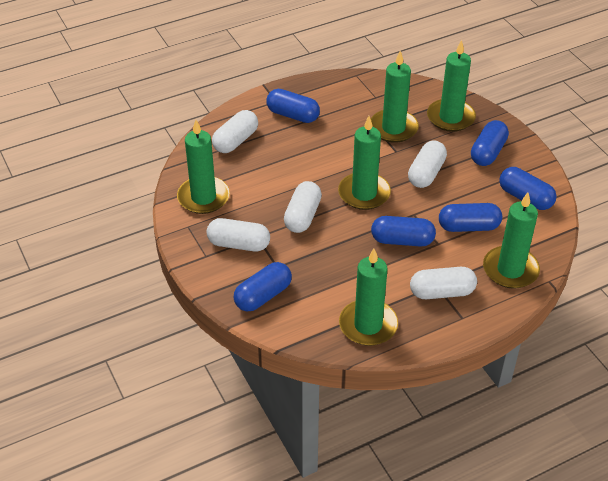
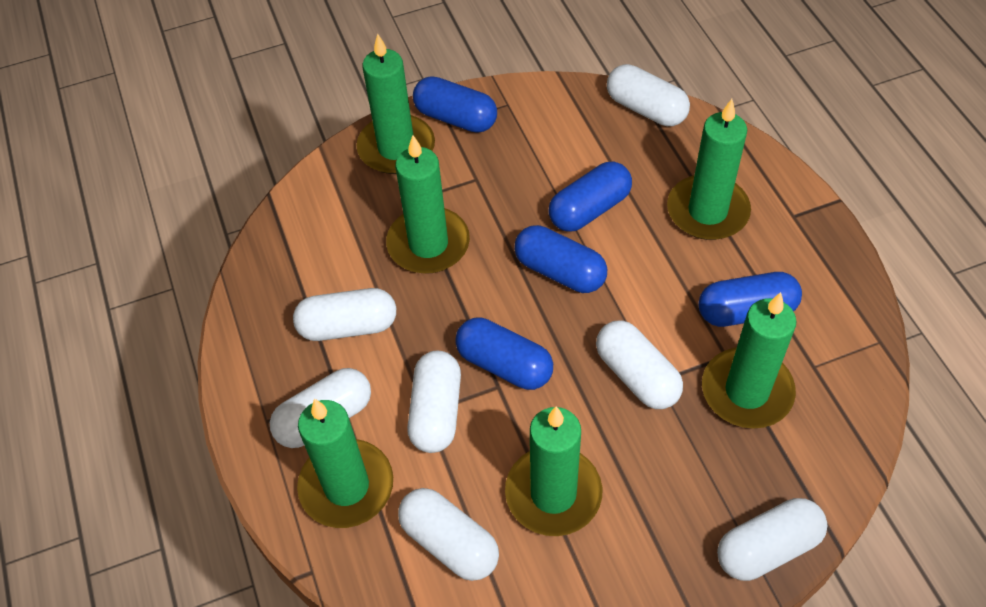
blue capsule: [234,262,292,311] [266,89,320,123] [371,216,436,247] [439,203,502,232] [471,120,509,166] [499,167,557,210] = 6 -> [413,76,497,133] [455,317,553,390] [514,225,607,293] [548,162,632,232] [698,272,802,327] = 5
white capsule: [207,218,270,251] [212,110,258,153] [284,181,322,233] [408,140,447,188] [410,267,477,299] = 5 -> [270,368,371,448] [293,288,396,341] [398,488,499,581] [407,351,461,453] [596,320,683,409] [607,64,690,126] [717,498,828,581] = 7

